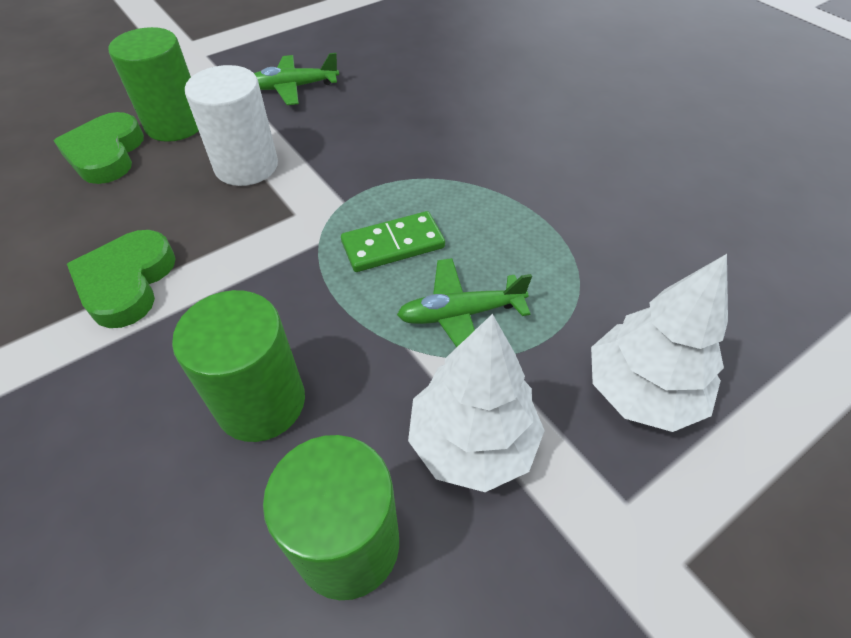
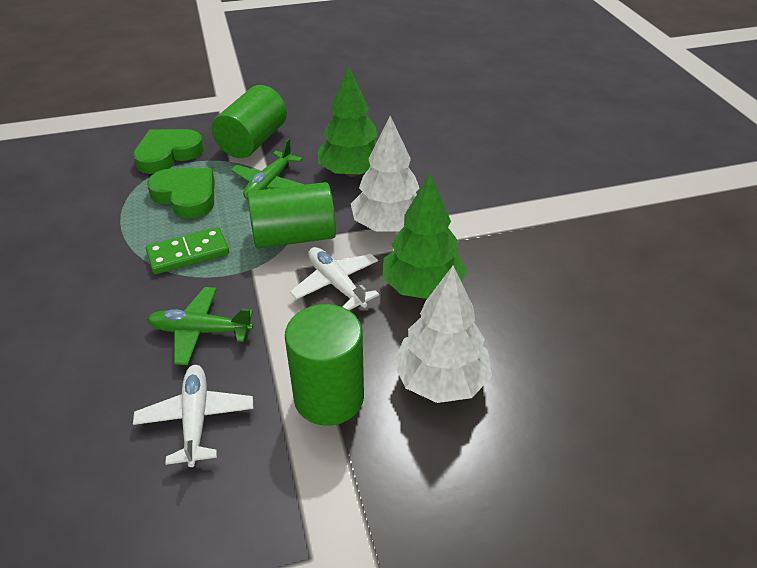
green tree: none = 0 -> [317,66,377,177] [382,174,467,299] = 2
white cylinder: [185,65,278,186] = 1 -> none = 0
white plane: none = 0 -> [133,365,253,467] [290,247,379,310] = 2

